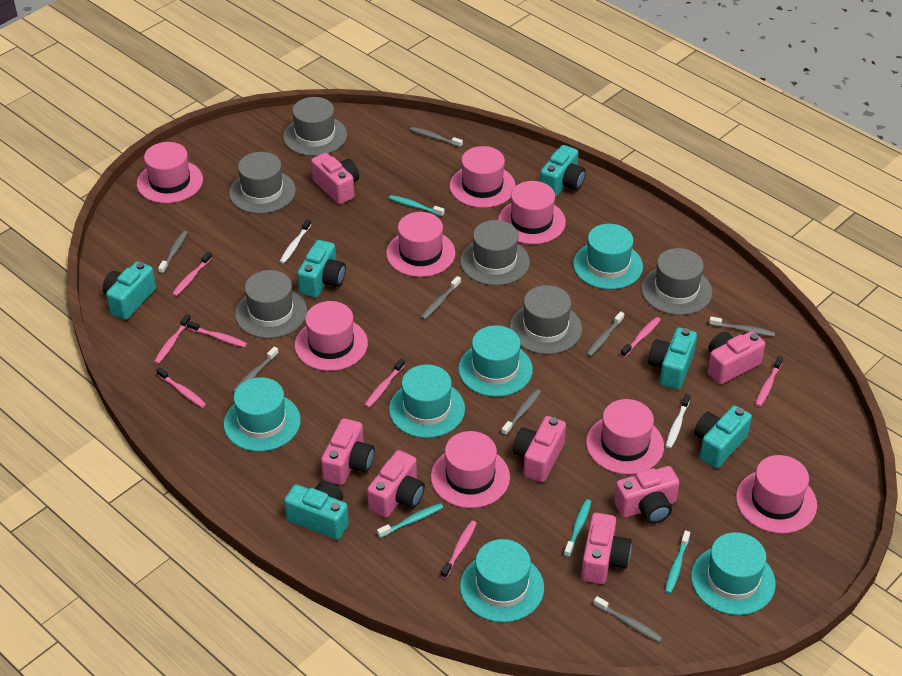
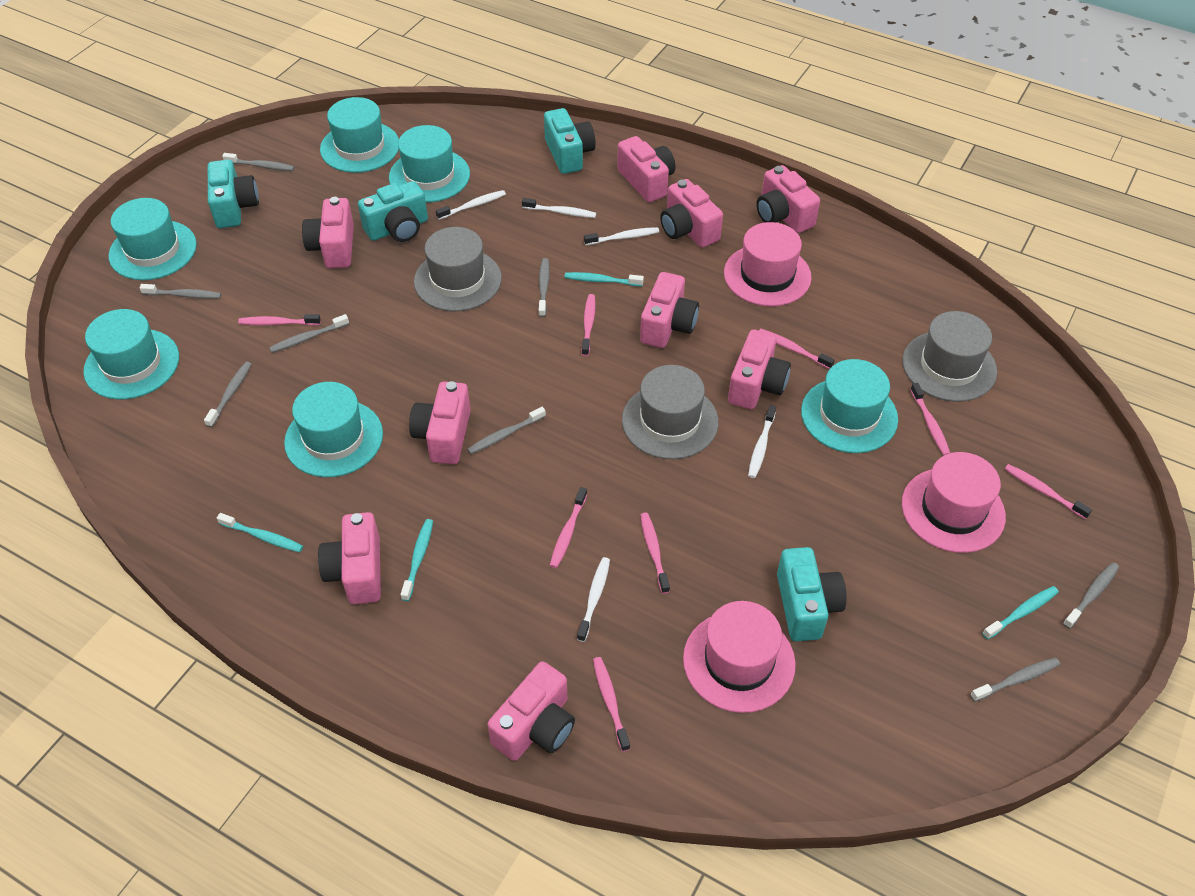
grey hat: [229,152,296,214] [235,270,307,338] [283,97,347,156] [460,220,530,286] [510,285,582,354] [641,248,712,315] = 6 -> [414,227,502,311] [622,365,719,459] [902,311,997,402] = 3
pink camera: [311,153,359,204] [321,418,375,485] [367,450,425,518] [513,416,566,482] [581,513,632,584] [614,466,679,524] [707,331,765,385] = 7 -> [302,197,354,268] [318,512,381,604] [409,381,471,464] [488,661,575,761] [617,136,676,202] [640,272,699,348] [660,179,723,248] [728,329,791,409] [756,165,820,233] = 9
pink hat: [137,142,203,203] [295,301,368,371] [386,212,455,277] [431,431,510,508] [450,146,516,208] [498,181,566,244] [586,399,664,475] [736,455,817,534] = 8 -> [683,601,796,713] [724,222,812,307] [902,452,1006,553] = 3
turquoise camera: [103,261,156,320] [284,481,349,540] [297,240,346,298] [540,145,586,197] [648,328,697,390] [694,405,752,468] = 6 -> [208,160,259,228] [358,181,428,242] [544,108,596,174] [777,547,847,641] = 4
white toothbrush: [280,219,311,264] [666,394,690,448] = 2 -> [436,190,506,220] [522,198,596,218] [577,557,610,642] [584,227,659,245] [748,405,776,478] = 5

